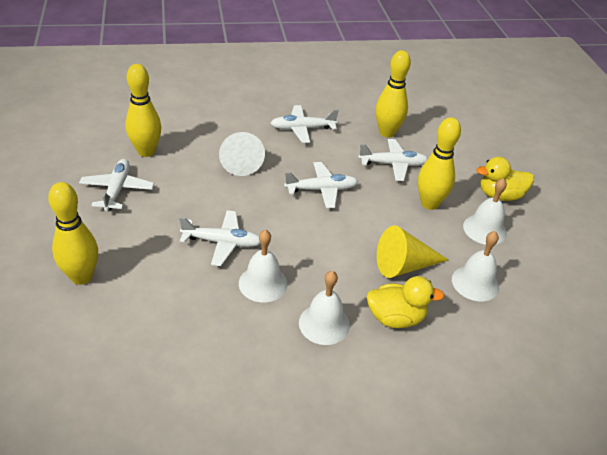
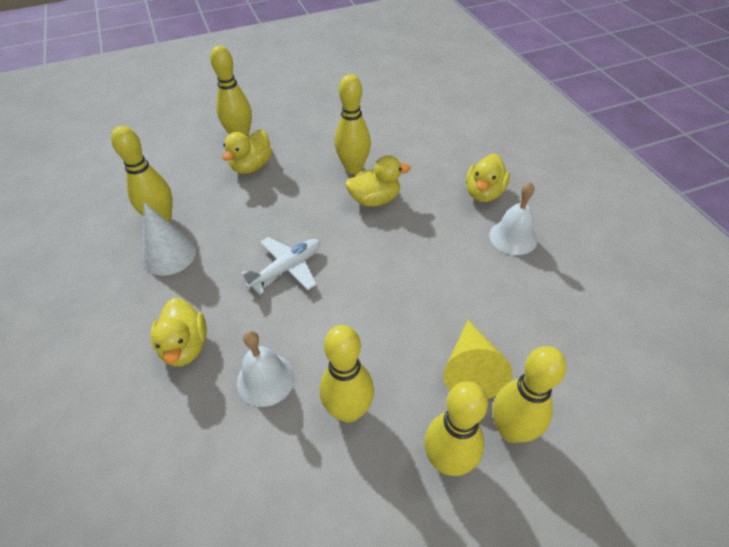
white bell: [239,230,287,303] [299,271,350,345] [452,231,499,301] [463,178,507,245] = 4 -> [237,331,295,407] [490,182,537,255] = 2
white plane: [79,159,154,211] [179,210,261,266] [270,105,339,143] [284,162,358,208] [358,139,428,181] = 5 -> [241,237,320,295] = 1
yellow bowling pin: [48,182,98,285] [125,64,161,157] [376,50,411,138] [418,117,461,210] = 4 -> [111,126,173,223] [210,45,252,137] [320,325,374,423] [335,74,371,174] [425,381,488,476] [493,346,566,443] = 6
yellow duck: [367,276,444,328] [476,157,534,201] = 2 -> [150,298,207,367] [222,130,272,174] [345,155,411,207] [466,154,510,202] = 4

